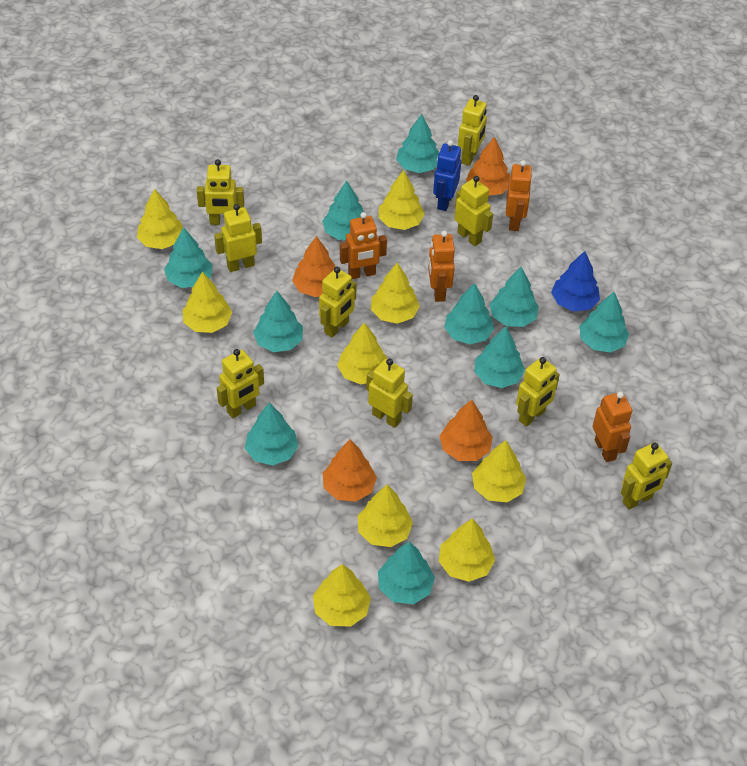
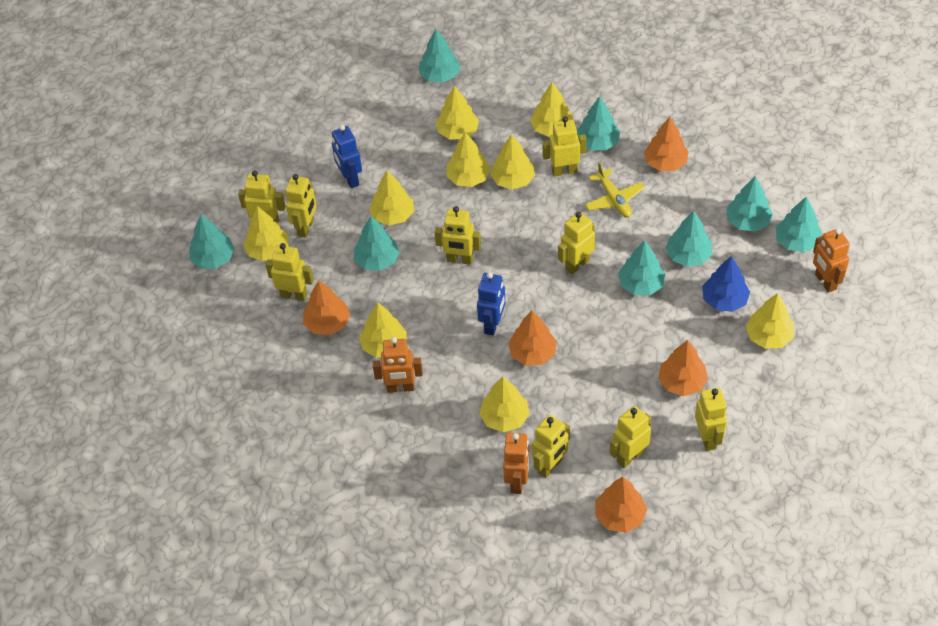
blue robot: [433,140,461,211] = 1 -> [332,125,362,188] [477,272,505,335] = 2
orange robot: [340,212,387,279] [428,231,455,302] [506,160,532,231] [592,392,632,462] = 4 -> [373,337,423,393] [503,433,530,494] [813,228,850,293] = 3
orange tree: [292,236,335,297] [323,439,377,502] [440,400,493,461] [466,136,510,196] = 4 -> [303,281,350,335] [508,311,557,366] [595,477,647,533] [644,117,688,171] [658,340,708,396] = 5
turquoise tree: [164,227,213,288] [245,403,299,466] [253,291,303,352] [322,180,364,240] [378,541,435,604] [396,114,439,173] [444,283,494,344] [474,326,525,388] [490,267,539,327] [579,292,629,353] = 10 -> [189,215,235,269] [354,216,400,271] [419,29,461,83] [577,96,620,150] [618,240,665,295] [666,211,713,267] [726,176,773,232] [776,196,823,252] = 8
yellow plane: none = 0 -> [585,162,645,217] = 1

